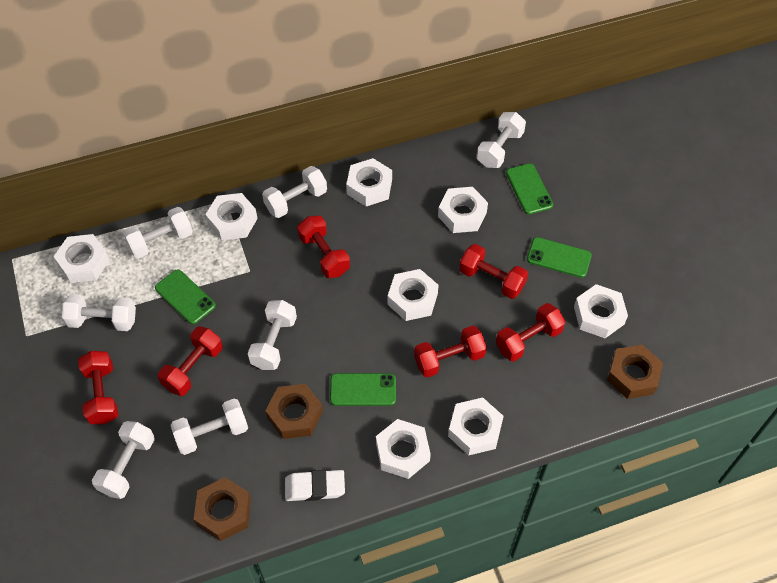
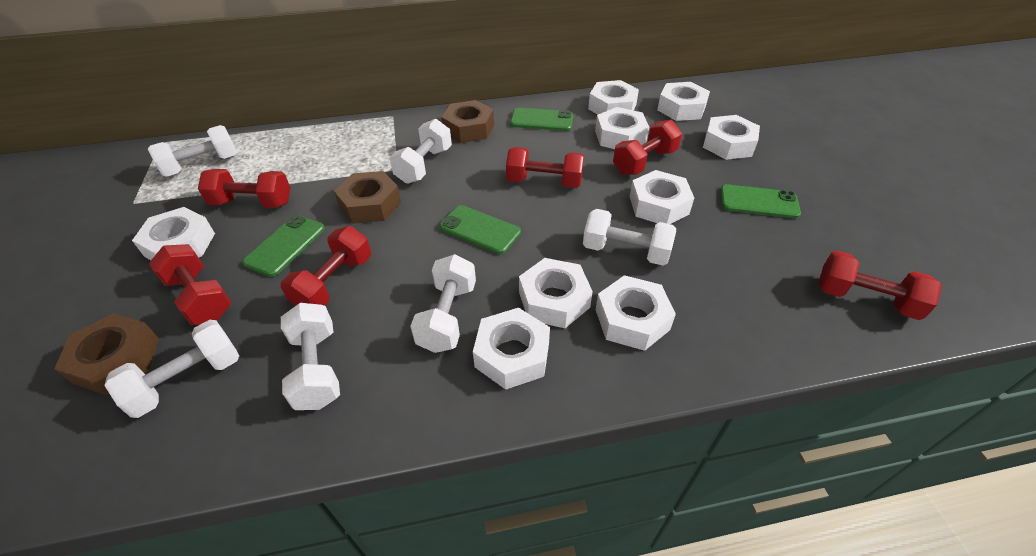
white dumbbell: [62,294,136,331] [92,421,155,499] [123,207,193,259] [171,398,248,455] [248,300,297,370] [262,166,327,218] [477,112,526,168] = 7 -> [104,320,239,418] [148,125,237,177] [281,303,340,410] [390,119,452,184] [410,254,476,353] [583,209,676,266] = 6
white eraser: [285,470,345,501] = 1 -> none = 0
white nut: [53,234,110,283] [205,193,258,240] [346,158,392,206] [376,419,431,479] [388,269,439,321] [438,187,488,233] [448,398,504,455] [574,284,628,338] = 8 -> [132,207,215,260] [473,308,550,390] [519,258,593,328] [588,80,639,115] [595,107,649,149] [596,275,676,351] [630,170,694,224] [657,82,710,121] [703,115,760,160] = 9

